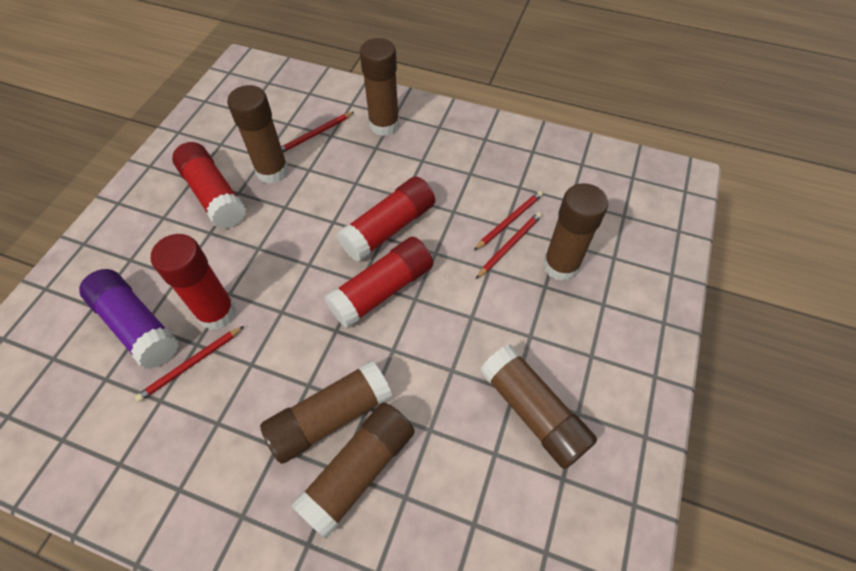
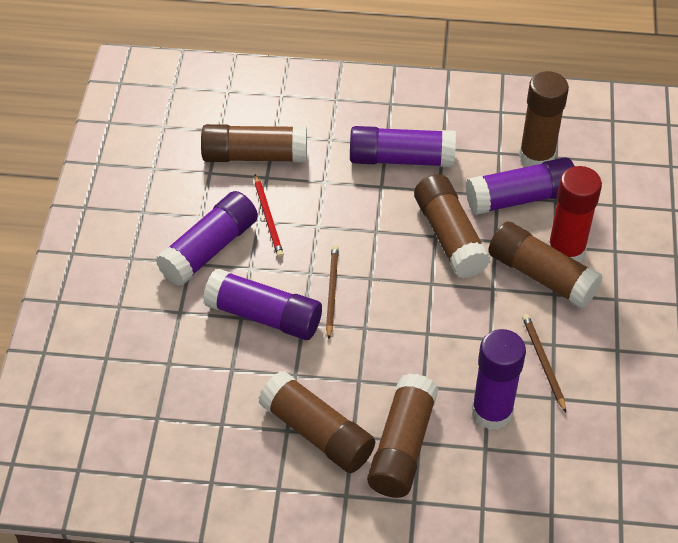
brown pencil: none = 0 -> [326,245,339,339] [522,314,566,412] = 2
purple glue stick: [79,269,179,369] = 1 -> [155,191,258,286] [203,268,322,340] [350,126,456,167] [466,157,574,215] [472,329,526,430] = 5
red glue stick: [151,234,236,330] [172,142,246,229] [324,237,433,329] [337,177,435,262] = 4 -> [548,166,602,262] = 1
red pencil: [135,326,244,402] [281,112,354,153] [474,191,543,250] [476,212,542,279] = 4 -> [255,174,284,258] = 1

